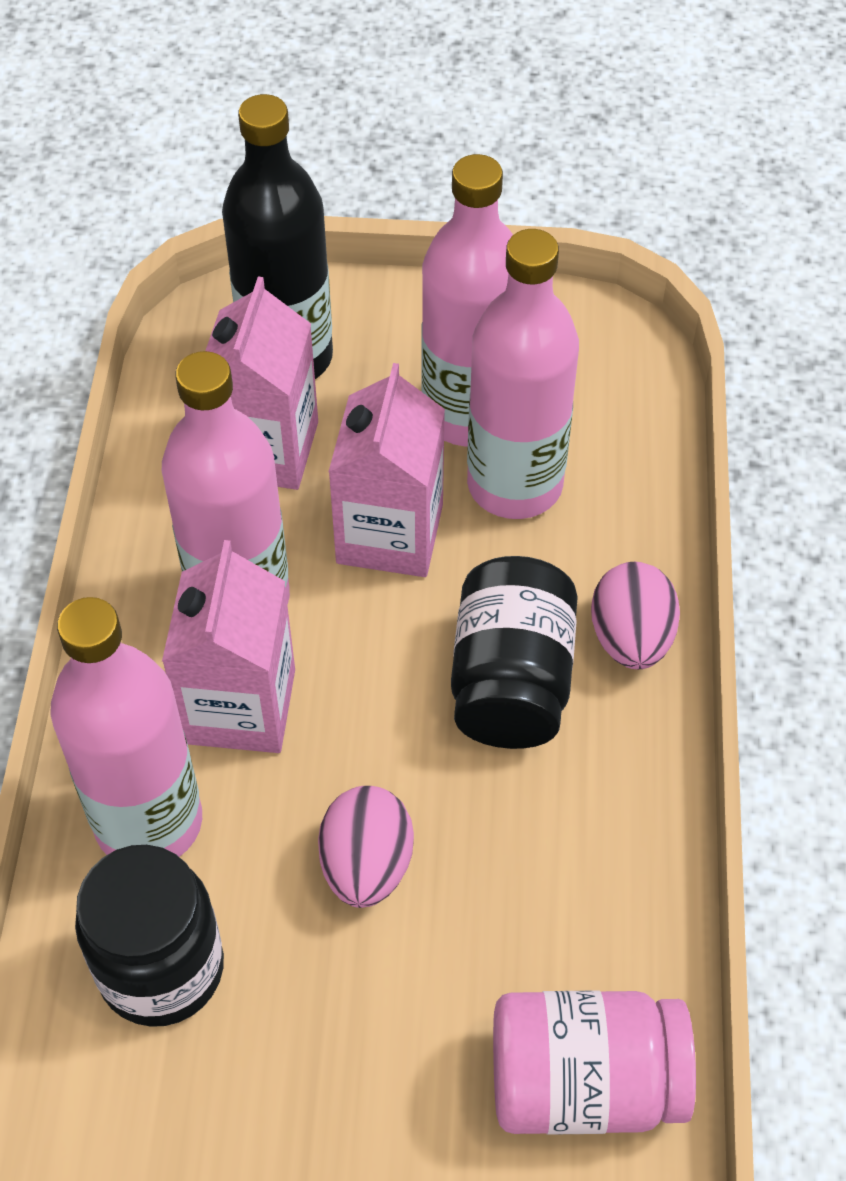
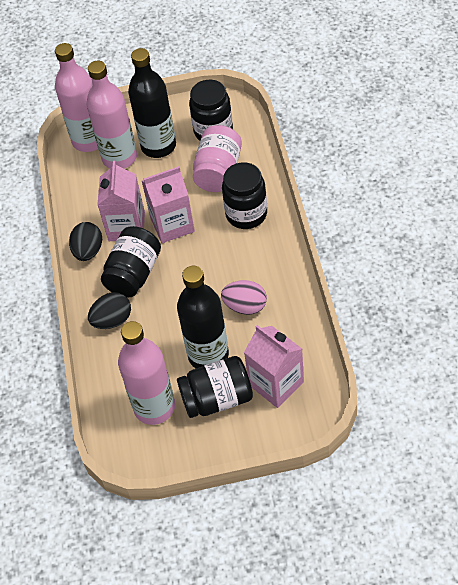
black bottle: [222,94,333,379] = 1 -> [128,48,176,158] [177,266,229,368] = 2
black egg: none = 0 -> [69,222,102,261] [88,292,131,329] = 2
black jar: [75,845,224,1027] [451,556,578,749] = 2 -> [101,226,161,298] [177,356,253,418] [189,80,233,141] [222,162,267,229] = 4
pink bottle: [50,597,202,857] [162,351,290,605] [422,154,513,446] [467,229,579,519] = 4 -> [55,43,98,152] [87,61,137,168] [118,321,175,425] = 3
pink egg: [318,786,414,908] [591,562,680,670] = 2 -> [221,280,267,315] = 1

